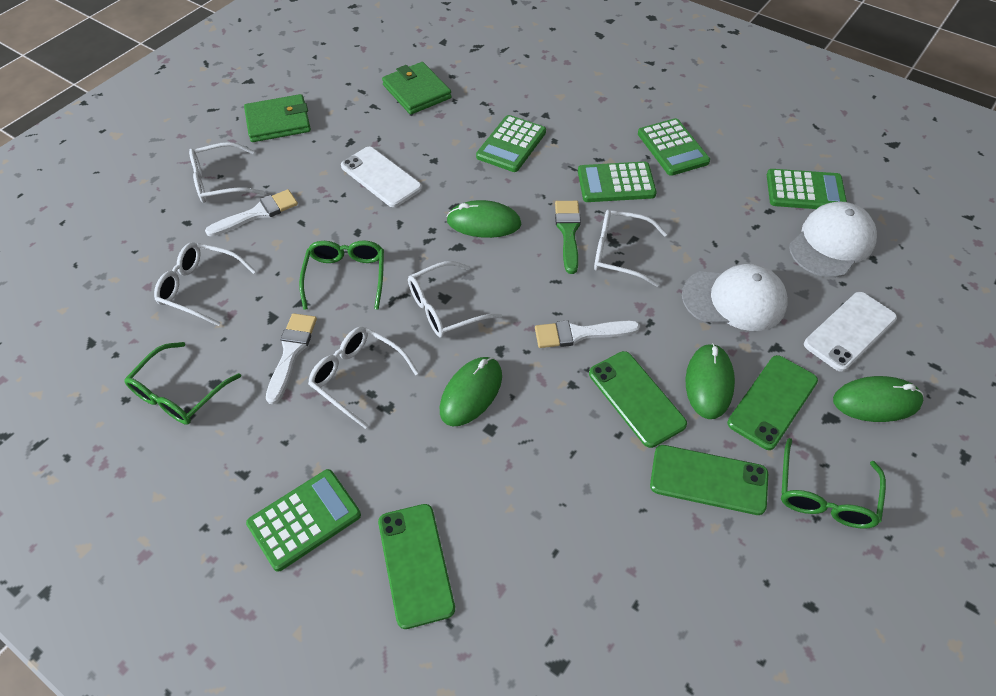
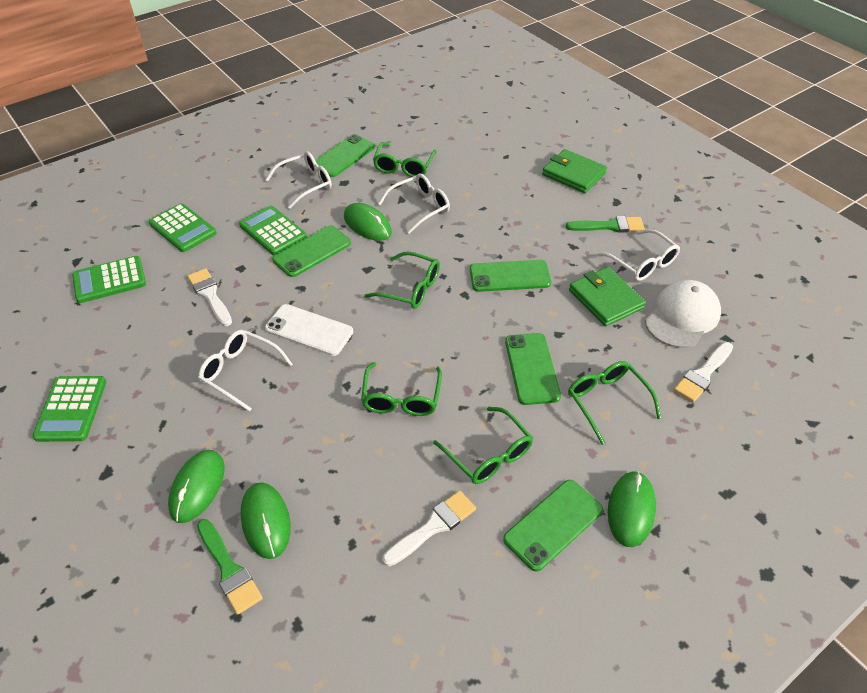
green brush: [555,201,581,274] = 1 -> [197,519,263,615] [566,216,645,233] = 2
green calculator: [246,469,361,572] [476,115,546,172] [578,161,657,202] [638,118,710,176] [767,169,847,209] = 5 -> [32,376,106,442] [72,256,146,303] [149,203,217,252] [239,206,307,255] = 4
green glasses: [124,342,241,424] [299,240,384,310] [781,438,886,529] = 3 -> [361,362,442,416] [364,251,440,309] [373,142,437,177] [433,407,533,484] [568,361,661,445] = 5
green phone: [378,504,455,629] [589,351,687,448] [650,445,768,515] [727,355,818,450] = 4 -> [272,226,351,277] [315,134,375,177] [470,260,551,292] [503,480,603,572] [505,333,561,405] = 5
white cap: [682,264,788,331] [789,202,877,278] = 2 -> [645,280,721,348] = 1
white glasses: [154,242,256,326] [189,142,264,203] [308,327,419,429] [408,261,502,338] [594,210,667,287] = 5 -> [198,330,293,412] [265,151,332,209] [378,173,450,234] [597,229,680,281] = 4
white phone: [341,147,422,207] [804,292,897,372] = 2 -> [265,304,353,356] = 1

